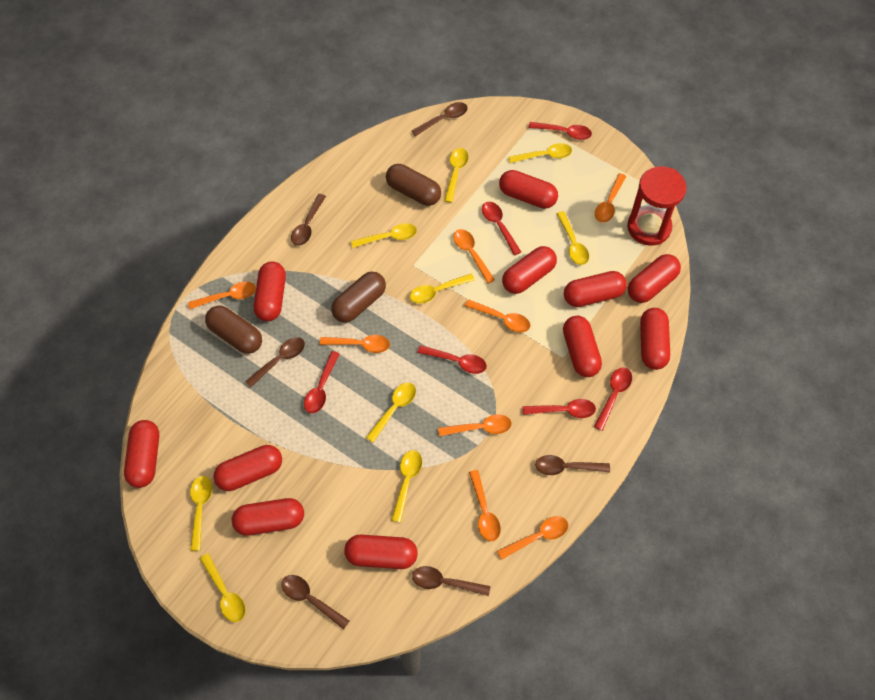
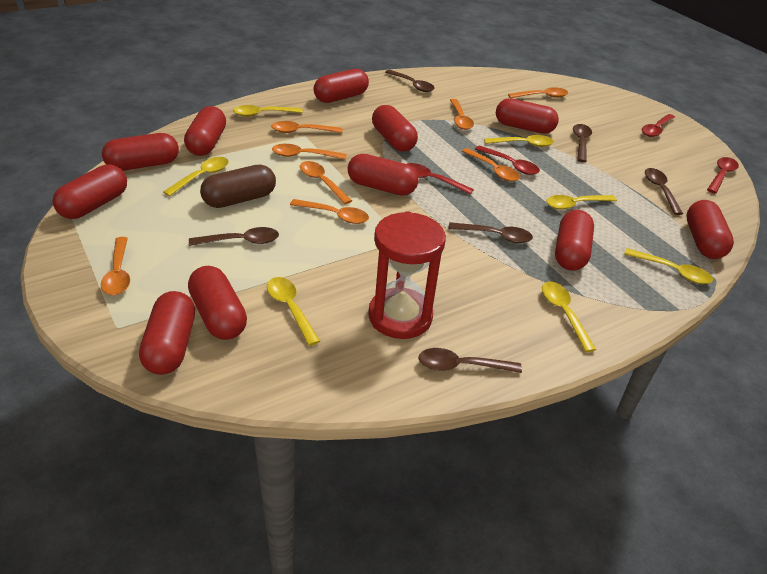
brown capsule: [205,306,262,354] [331,272,386,323] [386,164,441,206] = 3 -> [200,165,276,208] = 1
red spoon: [304,351,340,413] [418,345,487,374] [482,202,521,256] [523,399,596,418] [529,122,592,140] [594,367,632,431] = 6 -> [407,163,474,194] [475,145,540,175] [642,114,675,137] [707,157,739,193] = 4
yellow spoon: [190,476,212,551] [200,553,246,622] [351,223,417,248] [366,383,416,442] [391,450,422,523] [410,273,475,304] [444,148,469,203] [509,143,572,163] [556,211,589,265] = 9 -> [163,157,229,196] [233,105,303,117] [267,277,320,346] [484,135,554,147] [542,282,596,352] [546,195,617,210] [624,248,713,284] = 7

